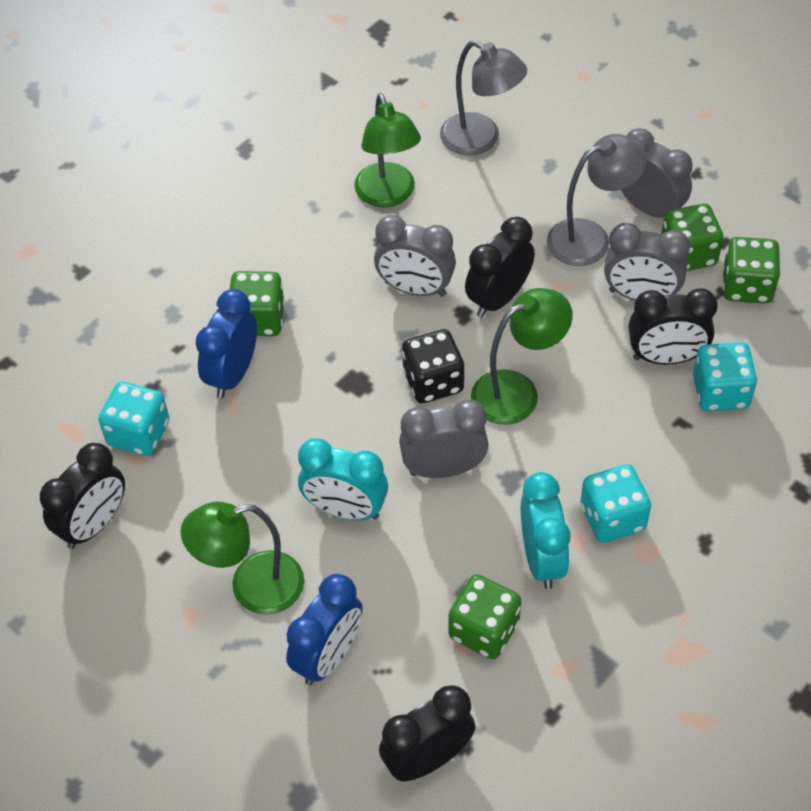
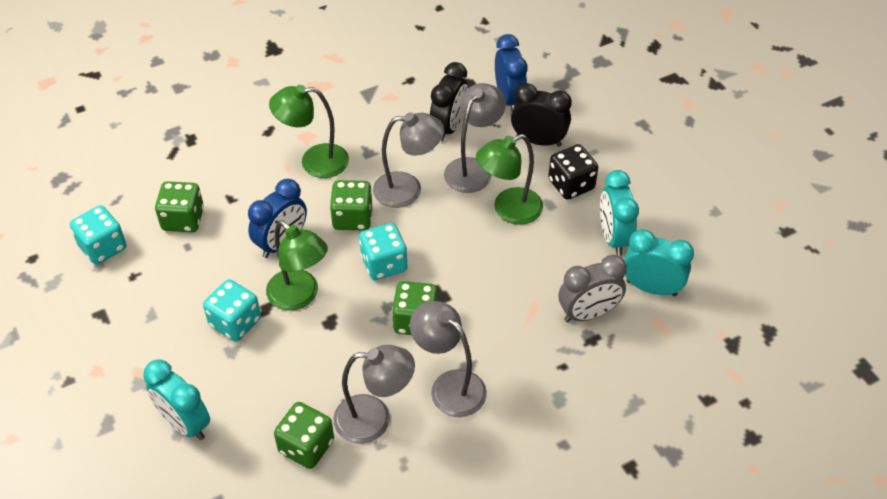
black clock: [40,443,125,549] [379,685,476,782] [465,217,535,318] [629,288,718,364] = 4 -> [430,62,468,142] [511,83,572,147] = 2
grey clock: [374,215,456,297] [399,400,488,478] [604,223,690,301] [621,129,693,218] = 4 -> [558,255,627,322] = 1
grey lamp: [440,40,527,156] [547,134,647,266] = 2 -> [333,345,415,444] [373,112,444,208] [410,301,487,417] [444,83,506,193] = 4
turquoise clock: [298,438,388,520] [521,472,571,589] = 2 -> [143,359,210,440] [600,170,639,256] [624,229,694,296] = 3

